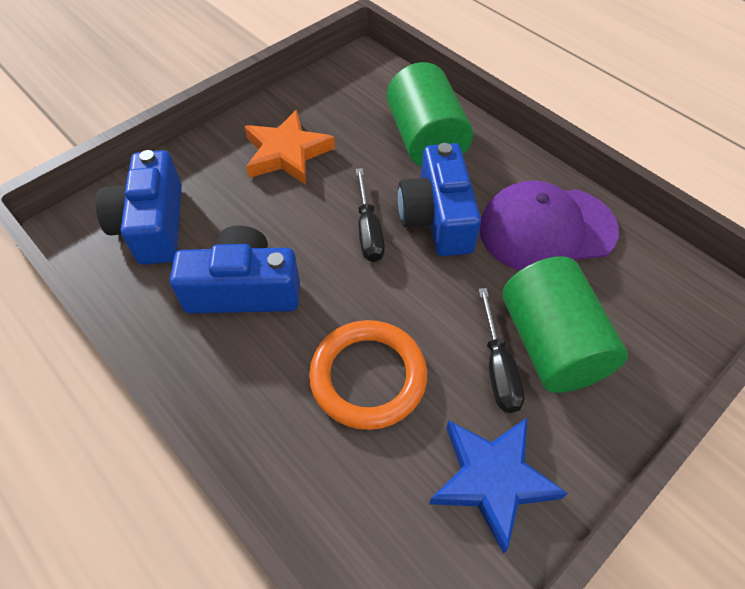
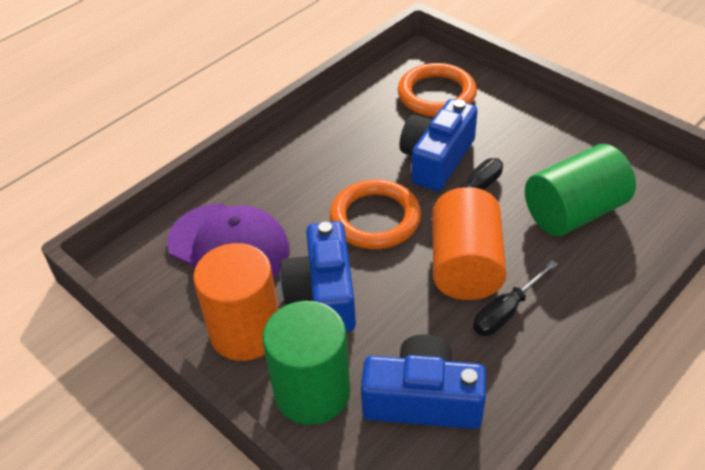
blue star: [429,418,568,554] = 1 -> none = 0
orange cylinder: none = 0 -> [193,243,279,361] [432,187,507,300] = 2
orange ring: [309,320,427,430] = 1 -> [330,179,421,249] [398,63,477,117] = 2
orange star: [244,110,335,185] = 1 -> none = 0

